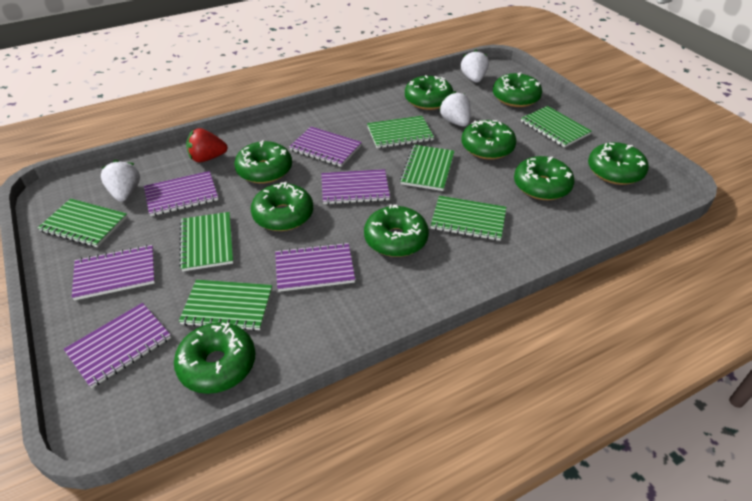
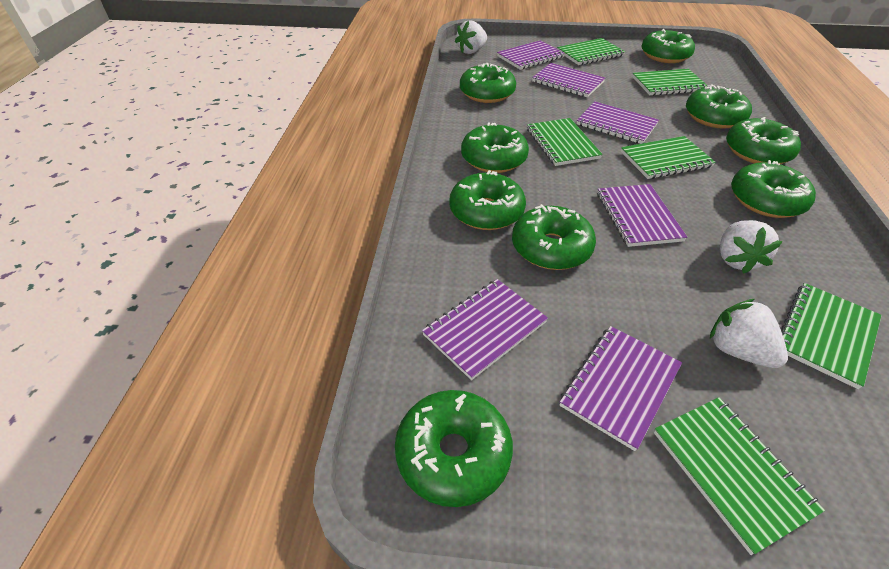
green notebook: [38,199,127,247] [179,212,233,271] [179,280,272,331] [367,116,434,148] [400,145,455,191] [430,196,506,241] [521,106,592,148] = 7 -> [527,118,603,166] [557,38,625,65] [621,136,716,179] [632,69,708,96] [654,397,825,555] [782,283,882,389] = 6
red strawberry: [186,128,228,162] = 1 -> none = 0

